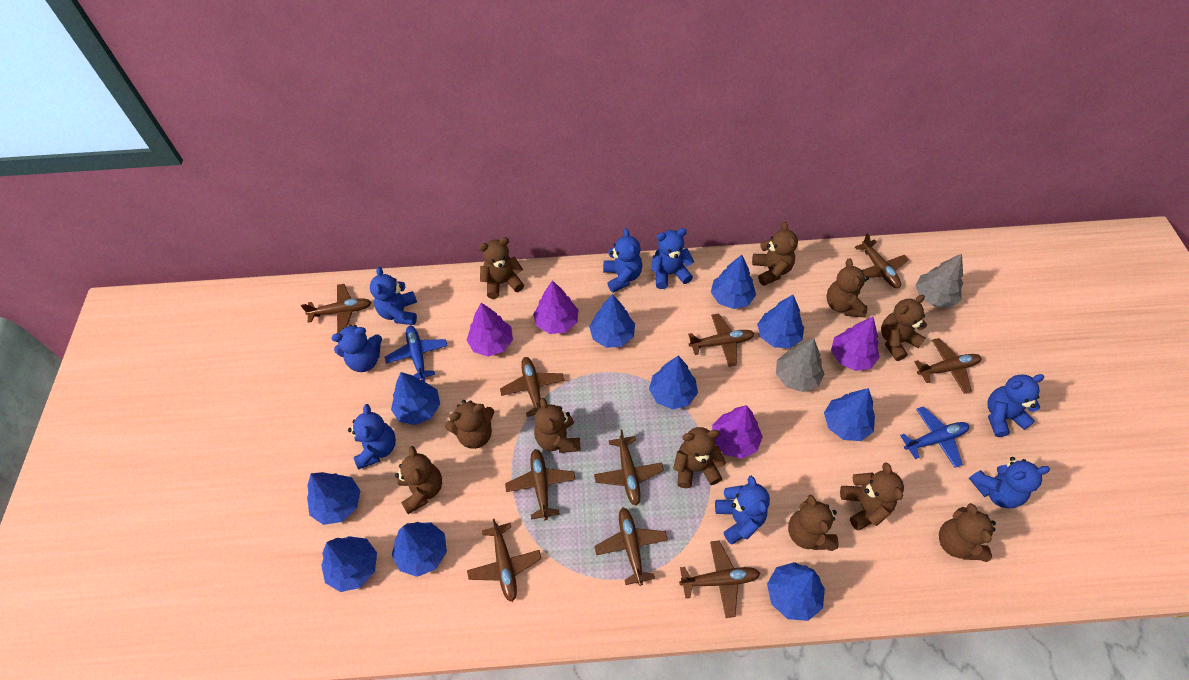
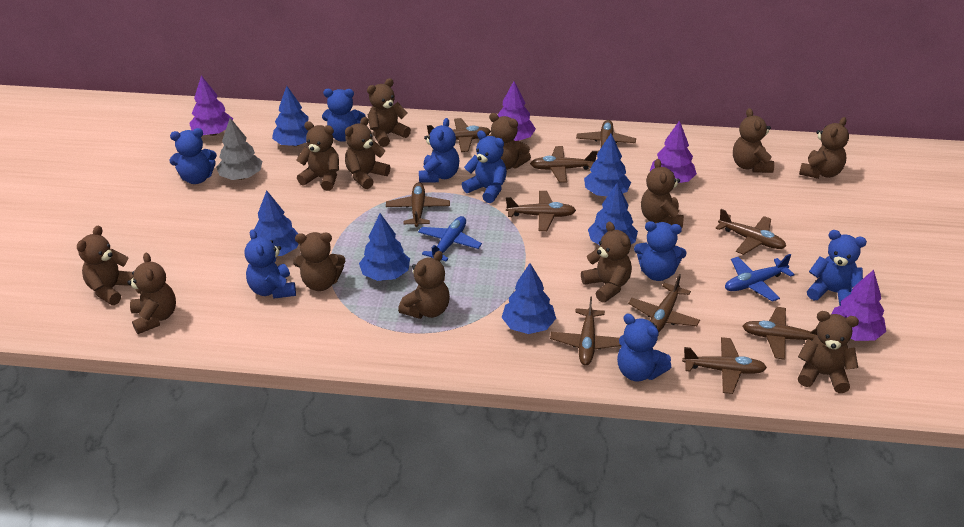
blue tree: [307,472,360,525] [321,536,377,592] [391,372,440,425] [392,522,447,577] [589,294,635,348] [649,356,698,409] [711,255,756,309] [757,295,804,348] [767,562,825,621] [824,388,875,441] = 10 -> [251,190,299,256] [272,86,309,146] [359,213,410,281] [501,263,556,334] [584,134,631,196] [588,183,638,245] = 6
brown teddy bear: [395,446,442,514] [445,400,494,449] [479,237,524,299] [534,398,581,453] [673,427,726,488] [752,222,798,286] [788,495,839,551] [826,259,869,318] [840,462,904,530] [881,295,927,361] [939,503,996,562] = 11 -> [77,225,133,305] [127,253,176,334] [293,232,345,291] [296,121,339,191] [345,117,390,189] [367,78,411,147] [398,251,450,319] [489,113,531,170] [581,222,632,303] [641,159,684,228] [733,108,774,173] [798,311,859,393] [799,117,849,179] = 13
grey tree: [776,338,825,392] [915,254,963,308] = 2 -> [216,118,262,180] = 1

